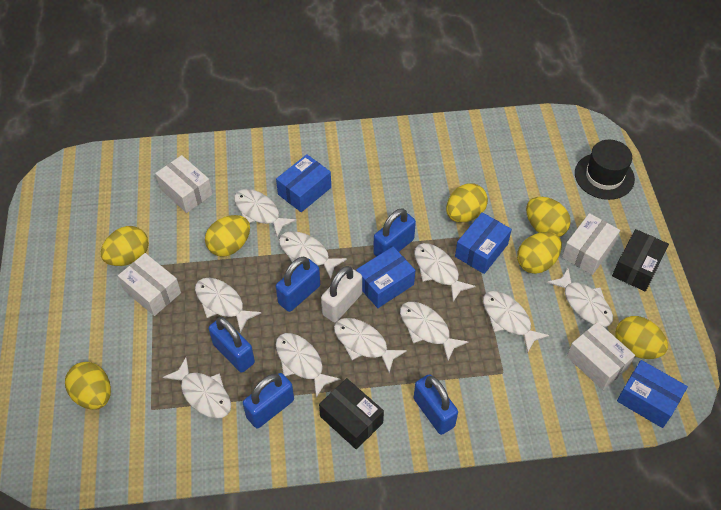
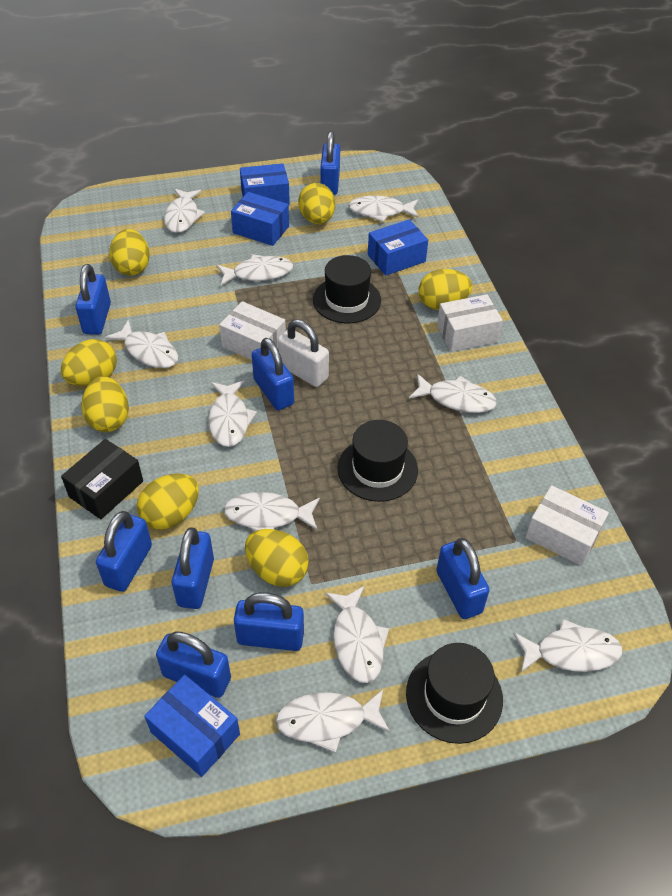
black box: [319,378,384,449] [612,229,669,291] = 2 -> [61,439,143,519] = 1
black hat: [575,140,635,200] = 1 -> [313,255,381,323] [337,420,418,502] [406,643,503,744] = 3
blue padlock: [209,317,255,373] [243,373,294,428] [276,257,320,312] [373,208,416,257] [414,374,458,435] = 5 -> [75,264,111,335] [96,511,152,592] [156,632,231,698] [172,527,214,609] [234,593,304,651] [252,338,294,410] [320,131,340,195] [436,538,490,619] = 8
white box: [118,253,181,316] [155,155,212,213] [562,213,620,275] [567,322,635,390] = 4 -> [219,301,286,360] [437,294,503,352] [525,485,609,566] = 3

